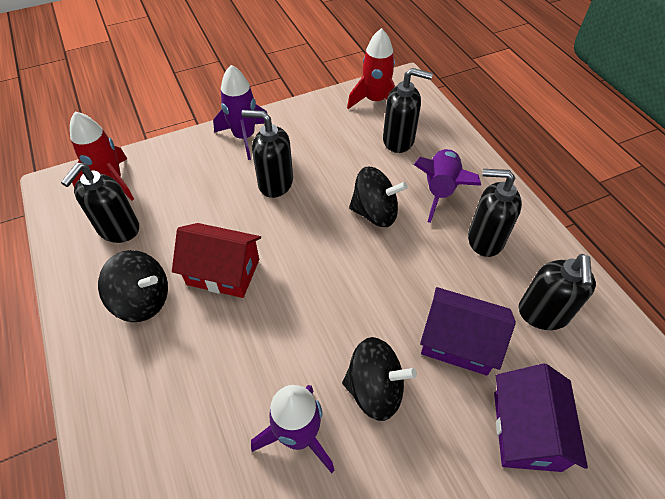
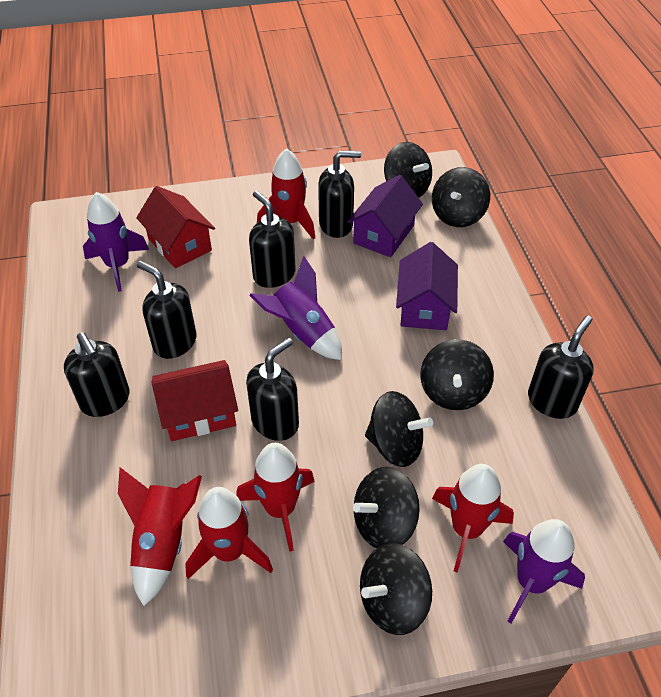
black soap dispenser: [61,163,139,243] [242,110,293,198] [383,68,433,153] [468,169,522,257] [519,254,596,330] = 5 -> [64,332,130,417] [137,261,197,359] [246,338,299,441] [249,191,296,288] [318,150,361,238] [528,315,594,419] = 6
black spinning top: [98,250,168,322] [342,337,417,421] [349,166,408,227] = 3 -> [353,467,419,549] [360,543,432,635] [365,391,433,467] [384,142,432,198] [420,339,494,410] [432,167,490,227] = 6
red house: [172,223,261,298] = 1 -> [136,186,215,268] [152,360,238,441] = 2
red rocket: [70,111,134,201] [347,28,396,109] = 2 -> [118,467,202,606] [185,487,273,579] [236,443,315,552] [257,148,315,240] [432,464,514,573] = 5

